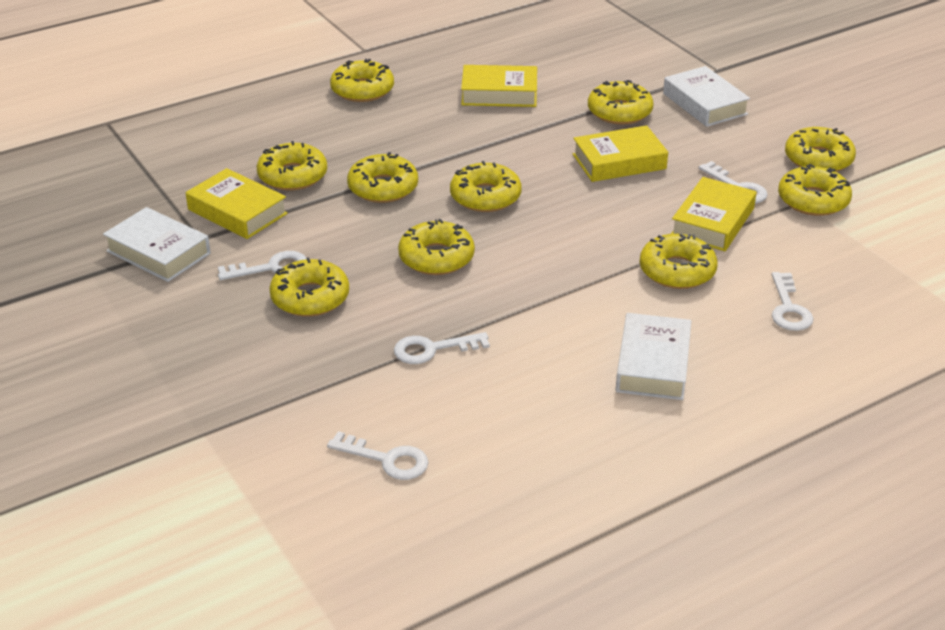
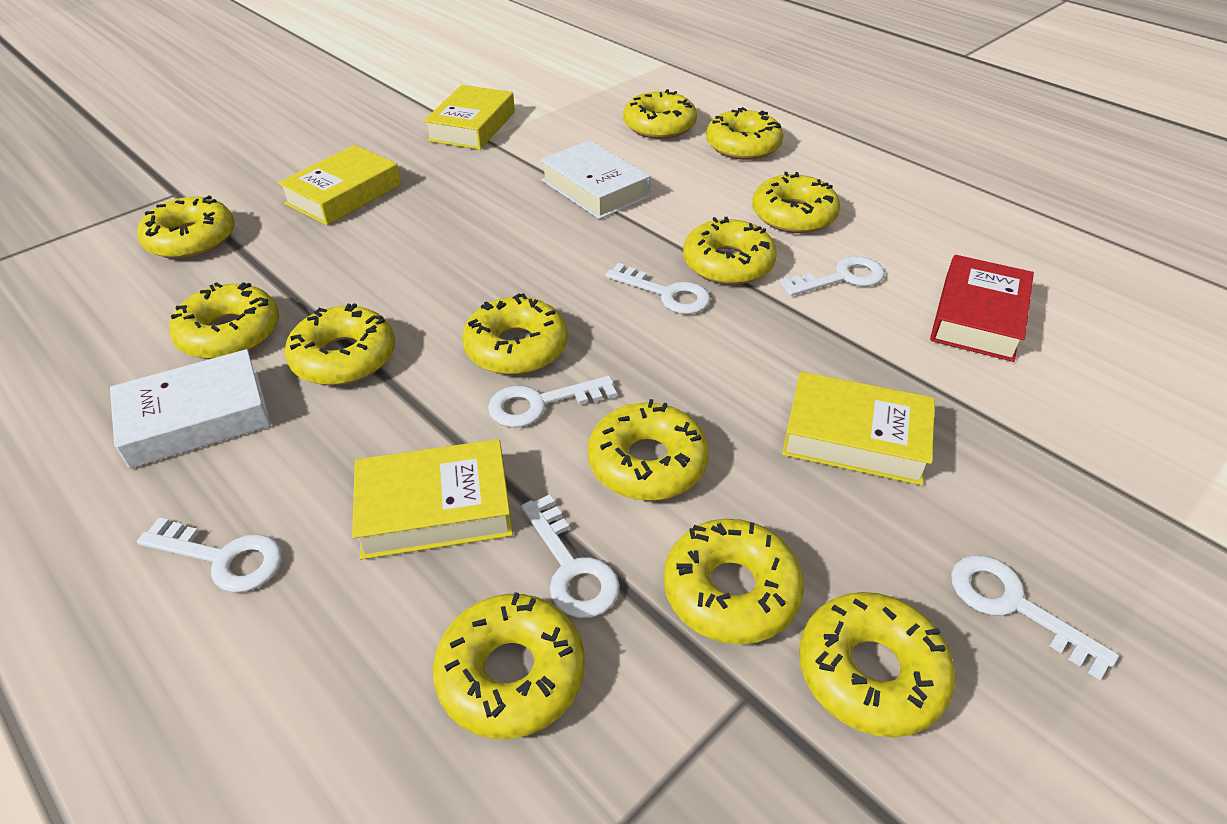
red book: none = 0 -> [930,255,1034,362] = 1
white book: [103,207,211,282] [616,313,691,400] [663,66,750,127] = 3 -> [110,349,271,469] [540,140,650,219] = 2
white key: [218,251,307,280] [327,431,429,480] [394,332,490,364] [698,161,768,204] [772,272,814,331] = 5 -> [137,517,282,592] [488,376,617,427] [521,494,620,618] [606,263,711,314] [780,256,885,296] [951,555,1119,680] = 6
yellow donut: [257,141,327,191] [269,258,349,317] [330,59,394,102] [347,152,418,203] [398,219,475,275] [450,161,522,212] [588,80,654,124] [639,234,718,289] [778,164,852,216] [785,127,856,172] = 10 -> [137,195,235,259] [169,282,279,359] [285,303,395,386] [433,592,585,739] [462,293,567,375] [588,399,709,500] [623,89,697,139] [664,519,804,644] [683,217,777,285] [706,107,784,160] [752,172,840,233] [799,592,955,737] = 12

